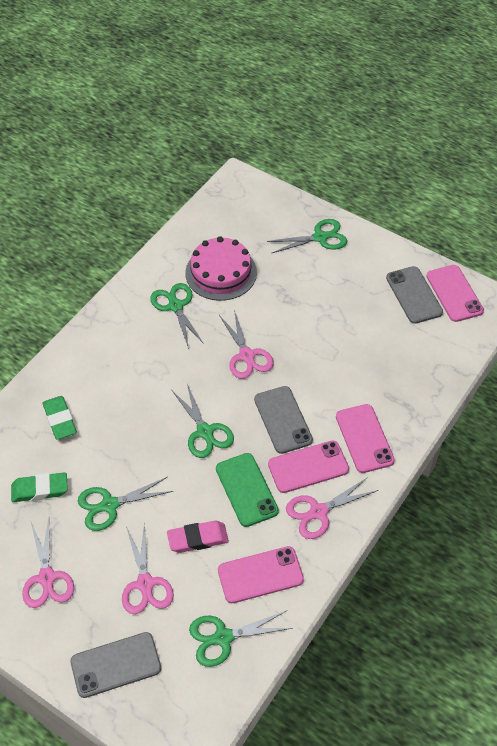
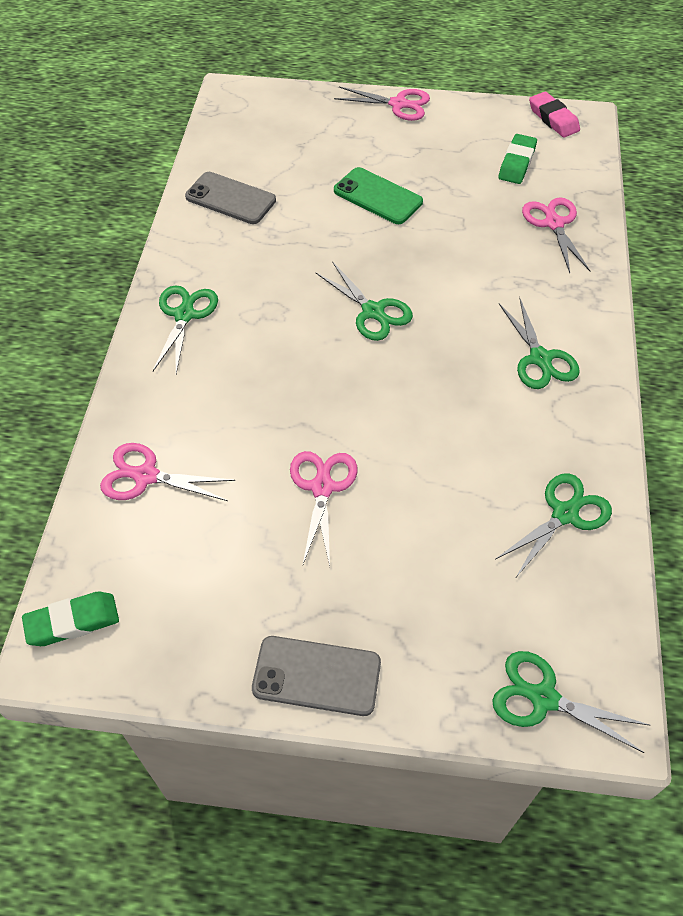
grey phone: [70,632,161,698] [254,386,313,454] [386,266,443,324] = 3 -> [185,172,276,224] [252,636,381,716] = 2
pink cake: [185,236,257,301] = 1 -> none = 0
pink phone: [218,546,304,603] [268,440,349,493] [336,404,395,473] [426,265,484,322] = 4 -> none = 0

